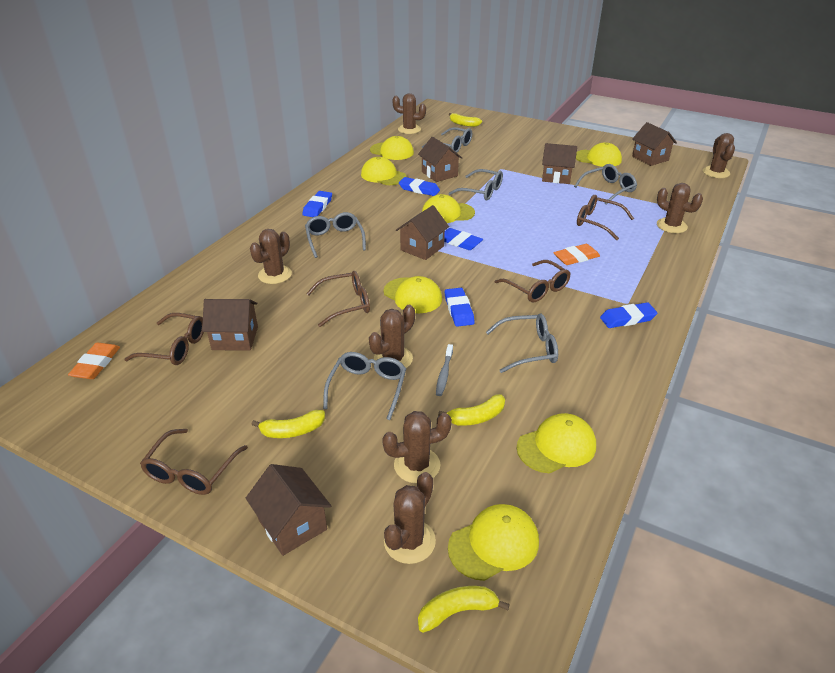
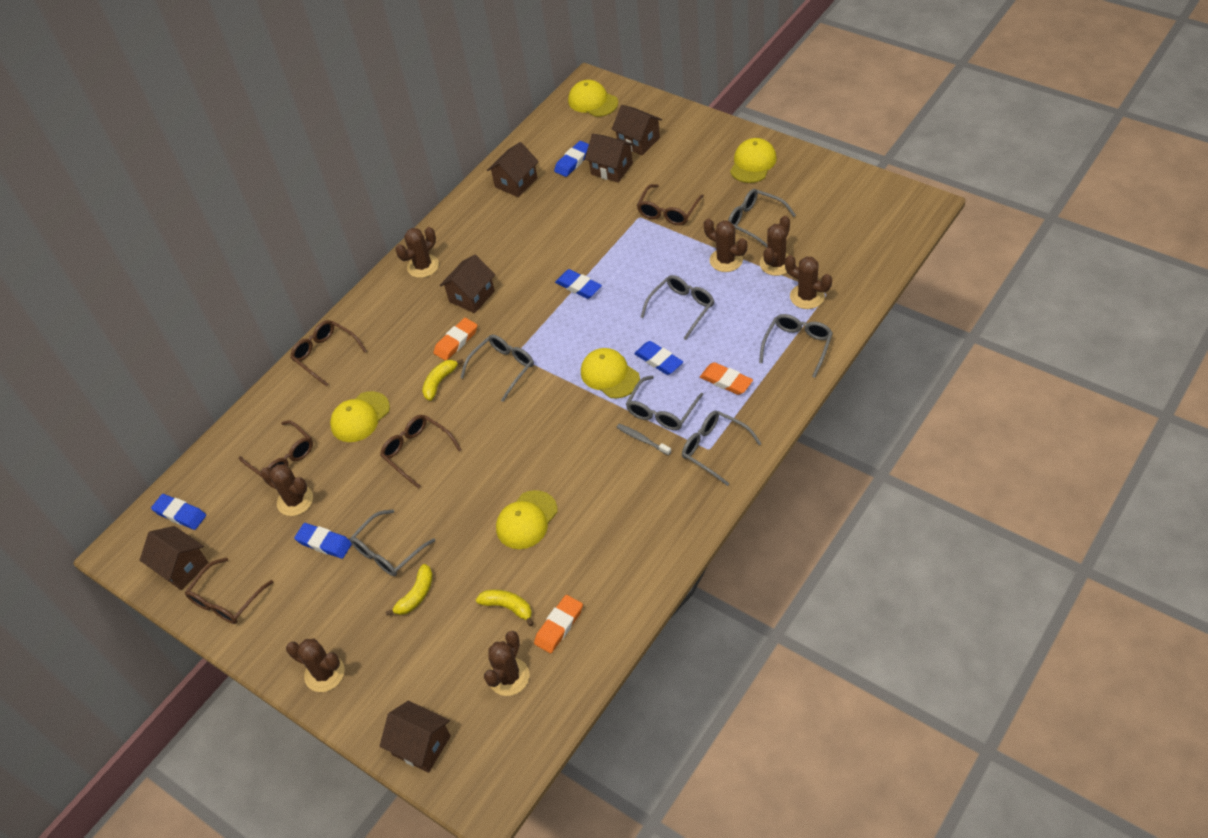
grey glasses: [305,212,366,258] [323,352,406,420] [422,127,472,153] [448,169,503,200] [486,313,558,373] [574,164,637,204] = 6 -> [350,509,435,576] [460,335,534,402] [626,376,703,430] [641,275,714,340] [682,411,762,486] [728,189,796,247] [759,314,833,378] = 7
orange eraser: [68,343,120,379] [553,244,600,265] = 2 -> [434,318,477,360] [534,595,583,653] [700,362,753,395] = 3
yellow banana: [251,410,325,438] [418,586,510,633] [438,394,505,426] [449,113,482,127] = 4 -> [386,564,433,616] [422,359,464,401] [476,589,534,627] = 3
yellow cap: [361,157,406,185] [370,136,414,160] [383,276,442,313] [422,194,475,223] [448,504,539,581] [516,413,596,473] [576,142,622,167] = 7 -> [330,391,390,442] [496,490,558,549] [568,80,618,117] [581,348,640,398] [730,138,777,183] = 5

